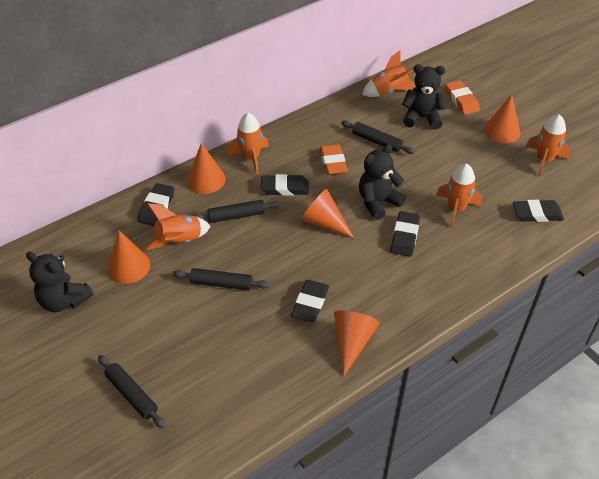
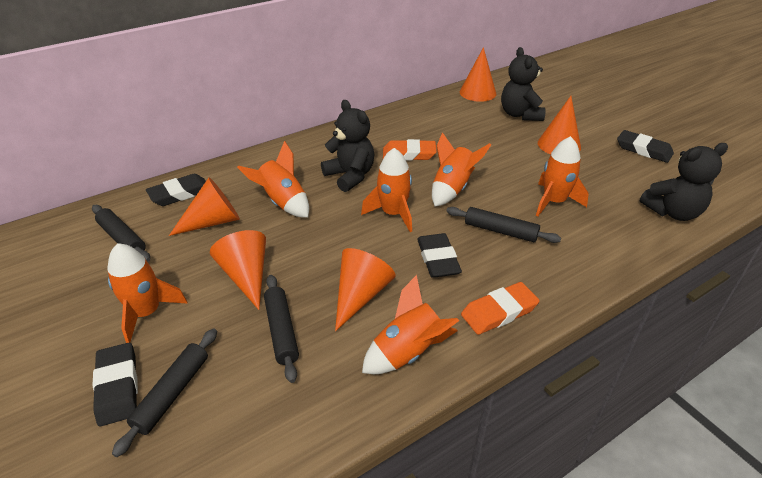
black eraser: [137,183,174,226] [261,174,309,196] [291,280,329,322] [391,211,420,257] [513,200,564,222] = 5 -> [93,343,138,426] [146,174,206,206] [417,233,462,278] [617,130,674,163] = 4
orange rocket: [144,203,211,250] [227,113,269,175] [362,50,416,97] [436,163,482,228] [526,114,570,176] = 5 -> [107,243,188,343] [237,141,309,218] [361,148,412,232] [362,275,459,374] [432,132,491,206] [536,136,589,217] = 6

